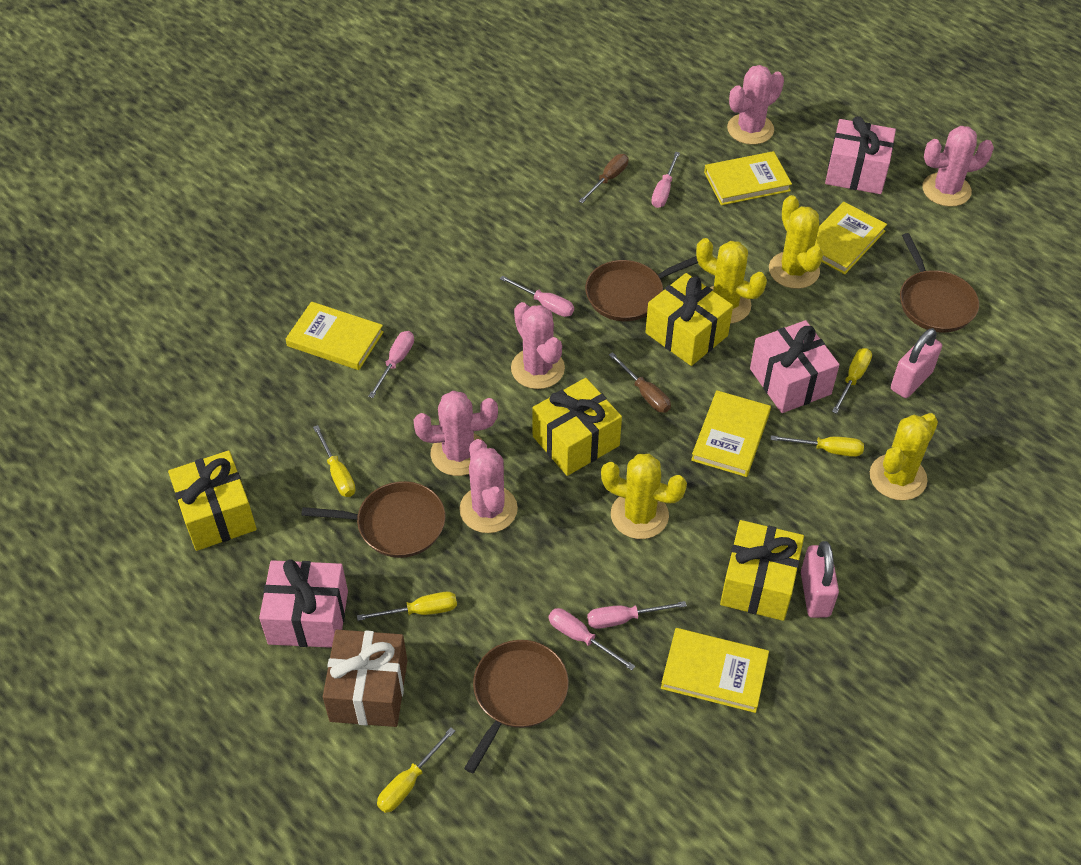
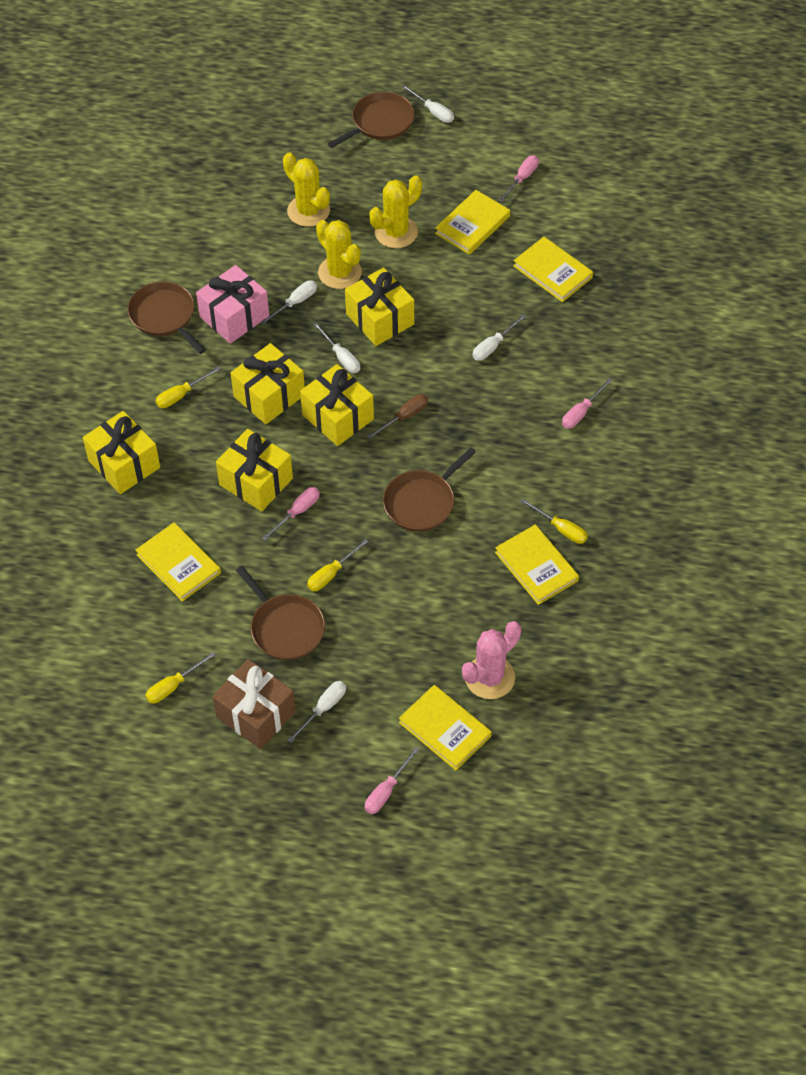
brown screwdriver: [579,154,628,203] [609,352,671,413] = 2 -> [367,394,428,439] = 1
pink cactus: [414,391,498,476] [459,439,518,533] [511,302,565,389] [727,65,784,145] [922,126,994,207] = 5 -> [462,621,521,699] = 1
pink gift: [259,559,348,648] [750,320,840,413] [825,116,896,194] = 3 -> [196,265,269,344] = 1
pink padlock: [801,541,839,618] [891,328,942,398] = 2 -> none = 0
pink screwdriver: [368,331,414,398] [500,276,574,317] [549,608,635,670] [587,601,687,629] [651,152,680,208] = 5 -> [262,487,320,541] [365,747,419,814] [498,155,539,203] [562,378,613,429] = 4
white screwdriver: none = 0 -> [260,280,317,325] [287,681,346,743] [313,322,360,373] [402,85,454,123] [472,315,526,361] = 5
yellow cactus: [601,454,687,539] [696,238,767,324] [769,195,823,289] [870,413,938,500] = 4 -> [283,152,330,227] [316,220,362,289] [369,175,422,248] = 3
yellow gift: [168,450,257,551] [532,378,622,476] [645,273,733,366] [720,520,804,621] = 4 -> [83,411,160,494] [216,429,293,511] [231,343,305,424] [300,364,374,446] [345,267,414,346] = 5
yellow screwdriver: [313,425,356,497] [357,592,457,621] [377,727,455,813] [770,435,864,457] [832,348,872,414] = 5 -> [145,652,216,703] [155,366,221,408] [307,539,369,591] [520,499,588,544] = 4

